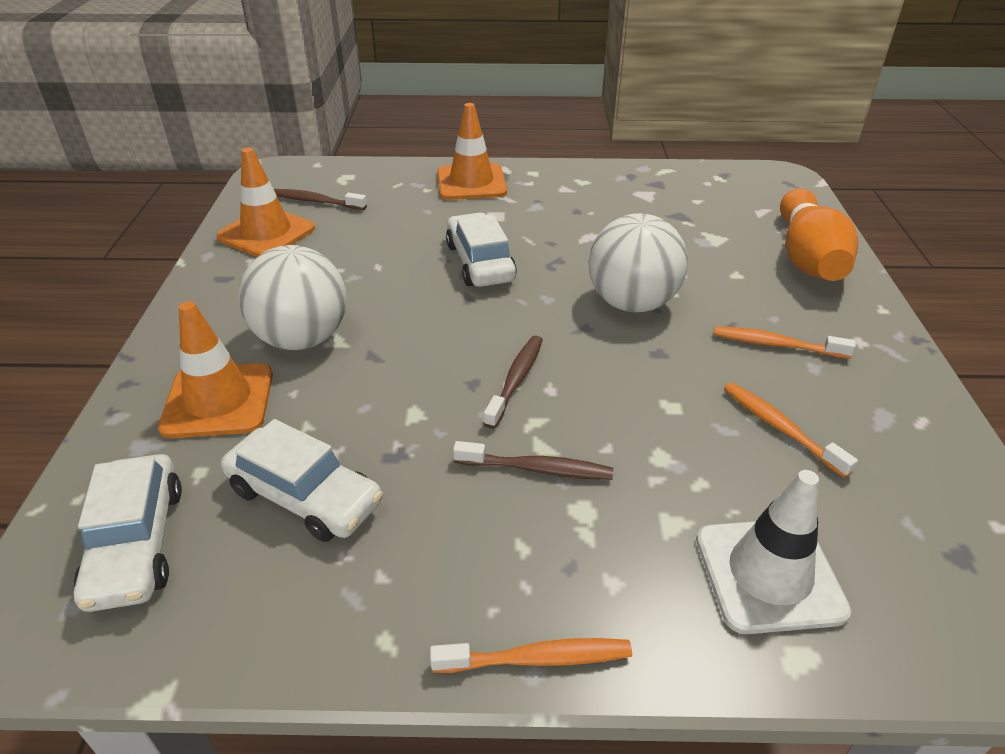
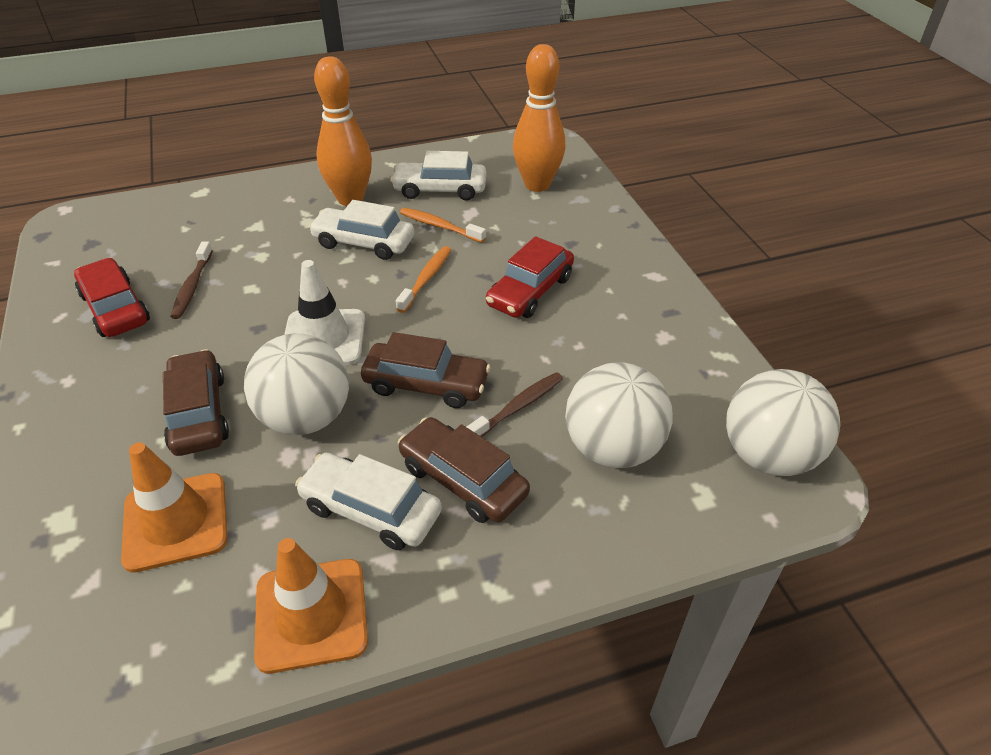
brown car: none = 0 -> [163,349,229,456] [361,332,491,408] [398,417,530,523] = 3
brown toothbrush: [274,189,367,210] [453,441,613,480] [483,336,543,429] = 3 -> [171,241,213,319] [466,372,563,437] = 2
orange bowling pin: [780,188,858,281] = 1 -> [314,56,372,206] [513,44,565,192] = 2
orange toothbrush: [430,638,632,673] [713,326,856,359] [724,382,858,478] = 3 -> [396,246,451,313] [400,208,486,243] = 2
orange traffic cone: [158,301,273,438] [216,147,315,257] [437,103,507,200] = 3 -> [121,442,228,573] [254,538,368,674] = 2
red car: none = 0 -> [74,258,150,337] [486,236,574,318] = 2
white ball: [238,245,347,350] [588,213,688,312] = 2 -> [244,333,349,435] [565,362,673,468] [726,369,840,476] = 3

